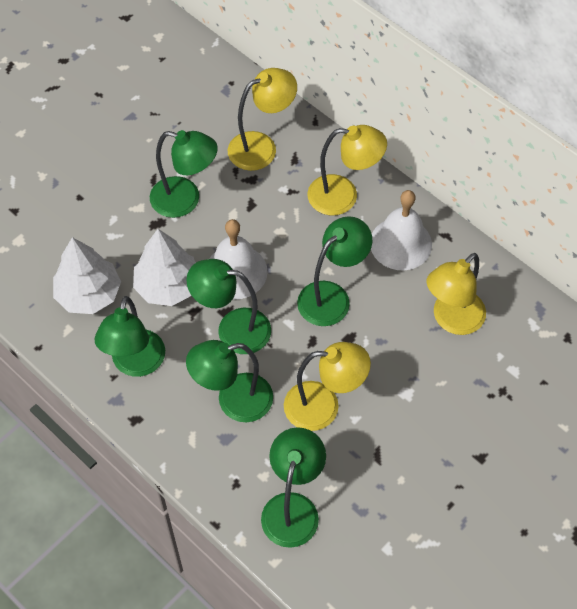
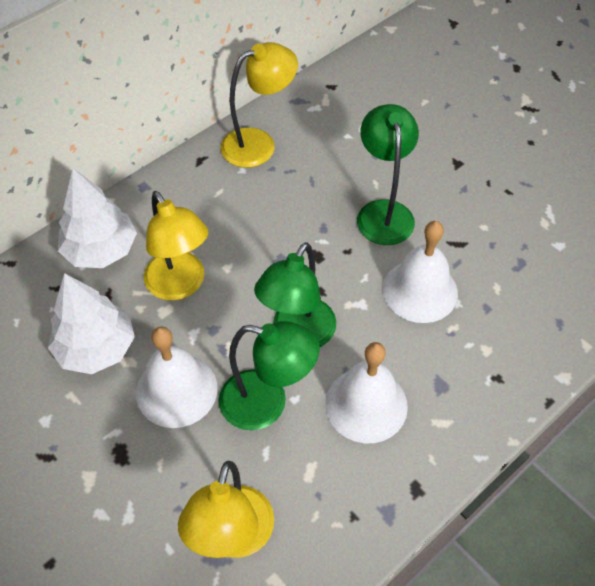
green lamp: [95,296,165,377] [150,130,217,218] [186,259,271,354] [186,340,273,422] [261,427,326,548] [297,216,372,326] = 6 -> [219,321,320,430] [254,242,336,347] [357,104,419,245] = 3
white bell: [209,219,268,299] [371,190,432,270] = 2 -> [136,327,218,428] [325,342,408,443] [383,221,458,323] = 3
yellow lamp: [228,68,297,171] [284,342,371,431] [307,125,387,215] [426,253,486,335] = 4 -> [144,191,209,301] [178,461,274,558] [221,42,298,168] = 3

